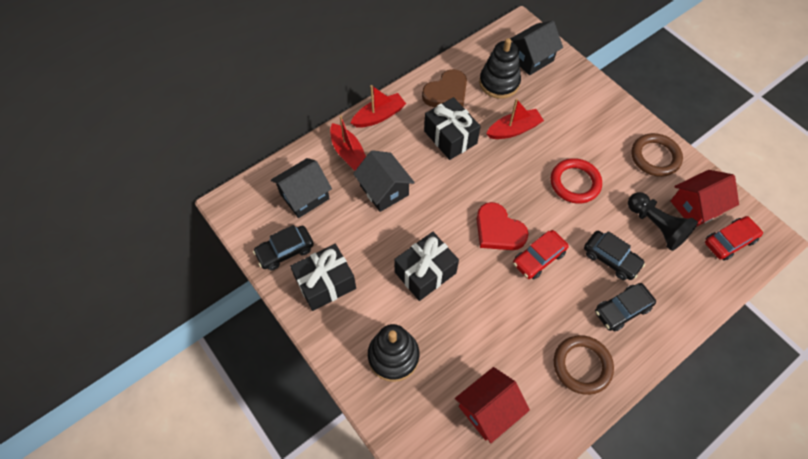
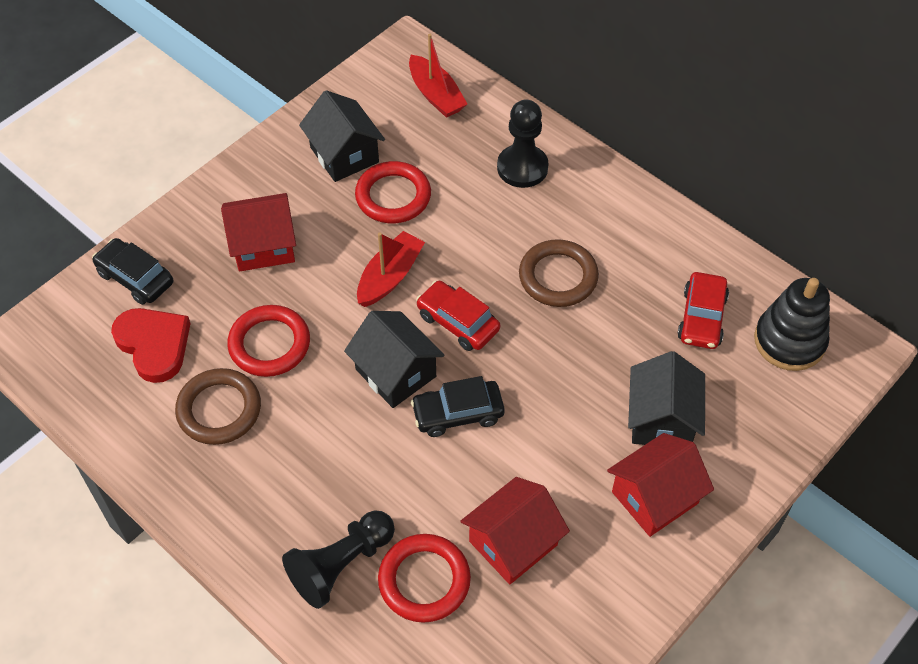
black car: [253,225,314,270] [584,231,645,280] [595,283,656,331] = 3 -> [92,238,173,305] [411,376,505,437] = 2
black gift: [290,244,356,311] [394,232,459,301] [424,97,481,160] = 3 -> none = 0
black pawn: [628,192,698,251] = 1 -> [282,510,395,609] [497,99,549,188] = 2
black stacking toy: [368,324,419,382] [479,38,521,99] = 2 -> [754,278,830,371] = 1
brown heart: [422,69,467,107] = 1 -> none = 0
red boat: [330,116,366,171] [351,85,406,128] [486,99,544,139] = 3 -> [357,231,425,307] [409,34,467,118] = 2
red house: [455,367,530,443] [671,170,739,227] = 2 -> [221,193,296,271] [460,477,570,584] [607,433,714,537] = 3
red ring: [550,158,602,204] = 1 -> [227,305,310,377] [355,161,431,223] [378,534,471,623] = 3

